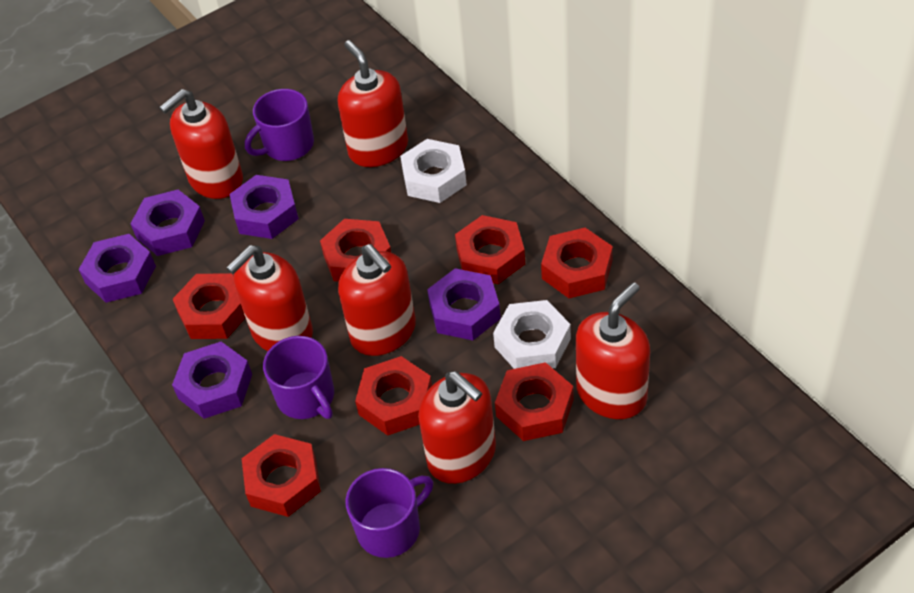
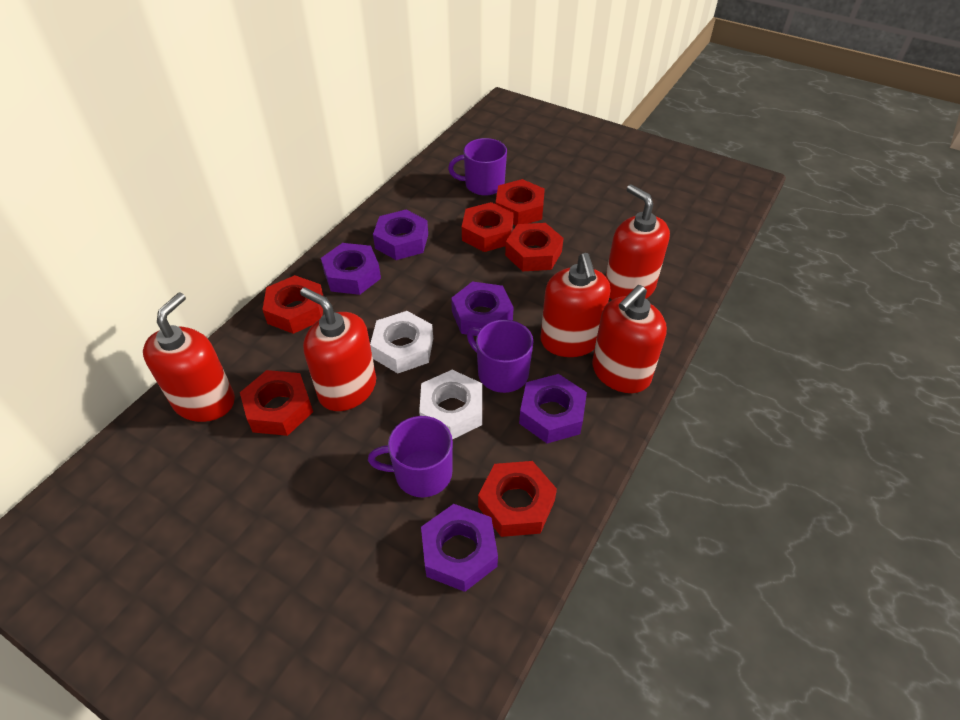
red nut: [173,273,245,339] [242,434,321,517] [320,219,391,282] [355,356,432,436] [455,215,525,284] [495,362,574,441] [541,228,613,298] = 7 -> [240,370,313,436] [262,275,323,334] [462,202,514,252] [478,461,557,537] [496,179,545,226] [505,223,564,272] = 6
red soap dispenser: [159,89,243,199] [226,245,313,351] [338,40,408,167] [338,244,416,356] [418,371,496,484] [576,282,650,419] = 6 -> [143,292,235,422] [300,287,376,411] [540,253,610,357] [592,285,667,393] [606,184,670,300] = 5

